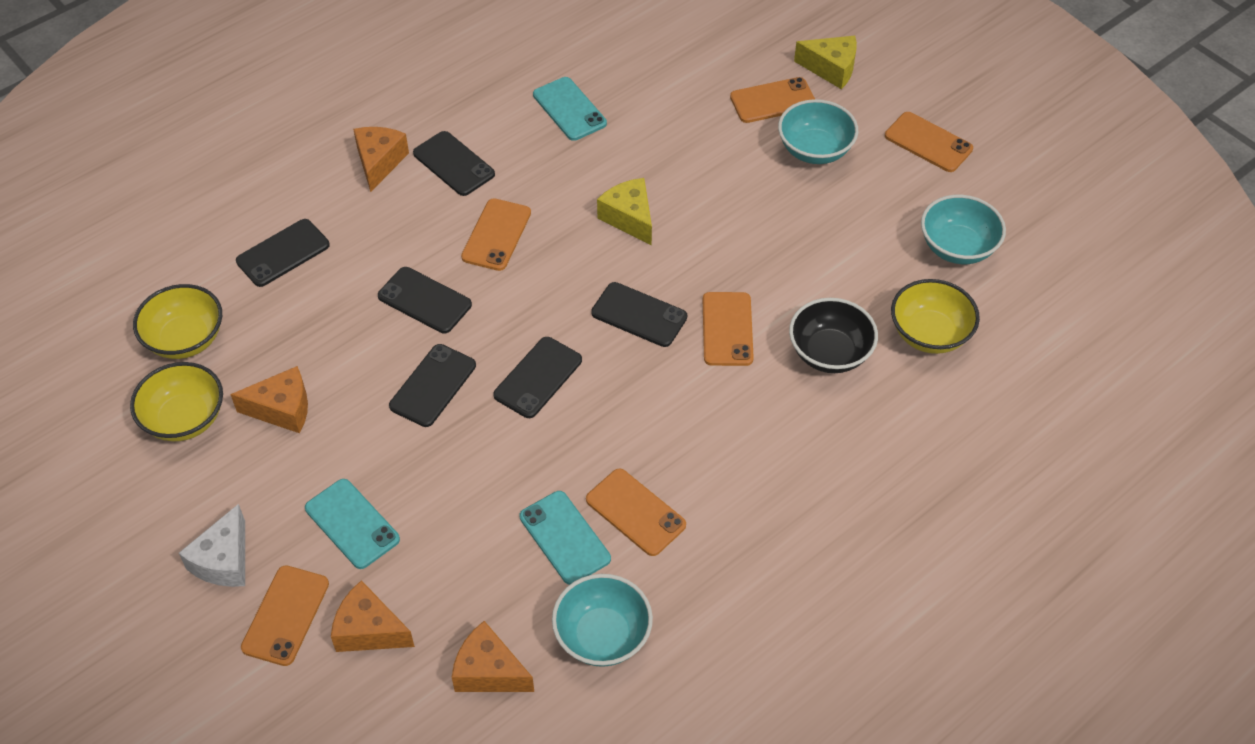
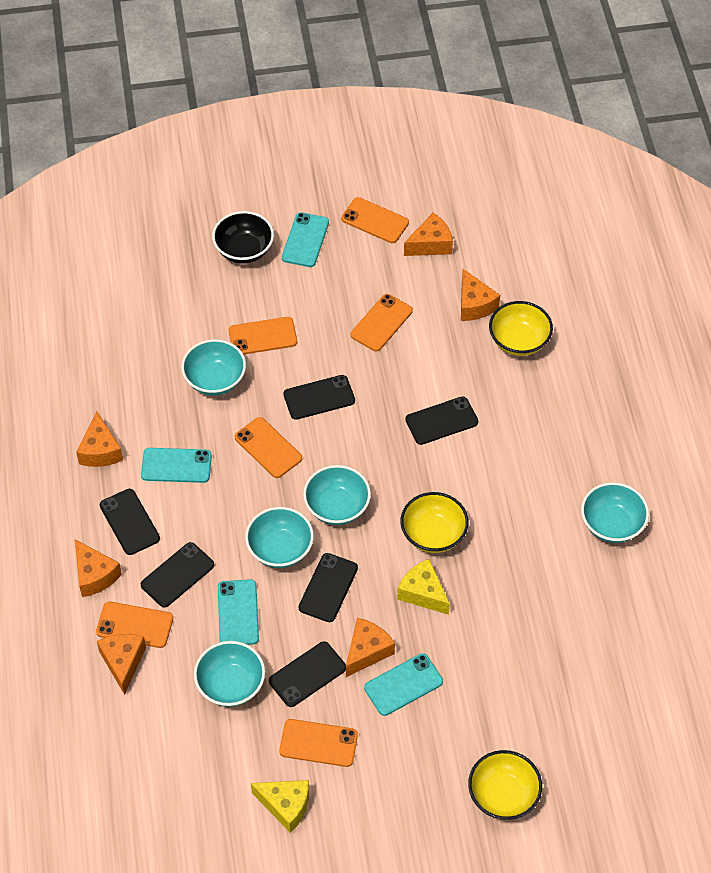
orange cheese: [230,366,308,433] [331,580,415,652] [353,127,409,192] [452,621,534,692] = 4 -> [75,539,122,597] [76,411,123,467] [97,634,146,695] [346,618,395,677] [404,213,453,256] [461,269,500,321] = 6
turquoise bowl: [552,574,653,667] [778,99,858,164] [921,195,1006,264] = 3 -> [181,339,246,395] [194,641,265,707] [245,507,314,568] [303,465,371,525] [581,482,649,543] = 5
turquoise phone: [305,479,400,569] [519,491,611,585] [533,77,607,141] = 3 -> [141,448,212,483] [218,579,259,645] [282,212,329,267] [364,653,443,716] = 4
white cheese: [179,504,245,587] = 1 -> none = 0

